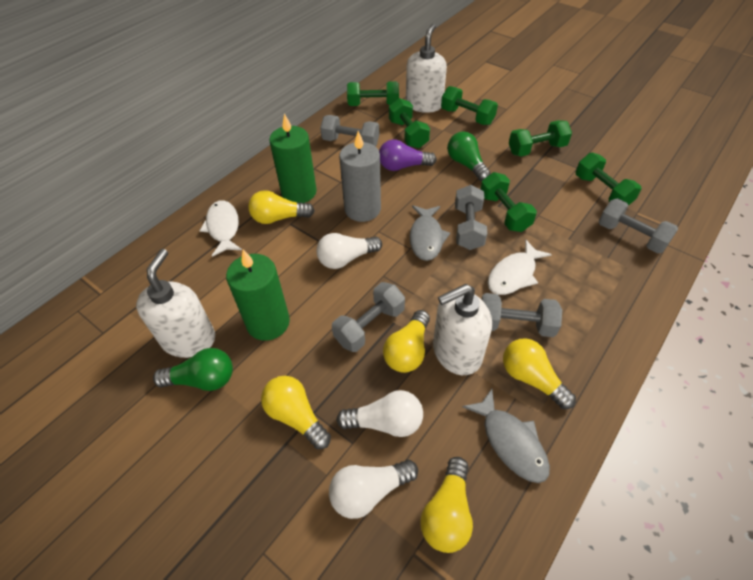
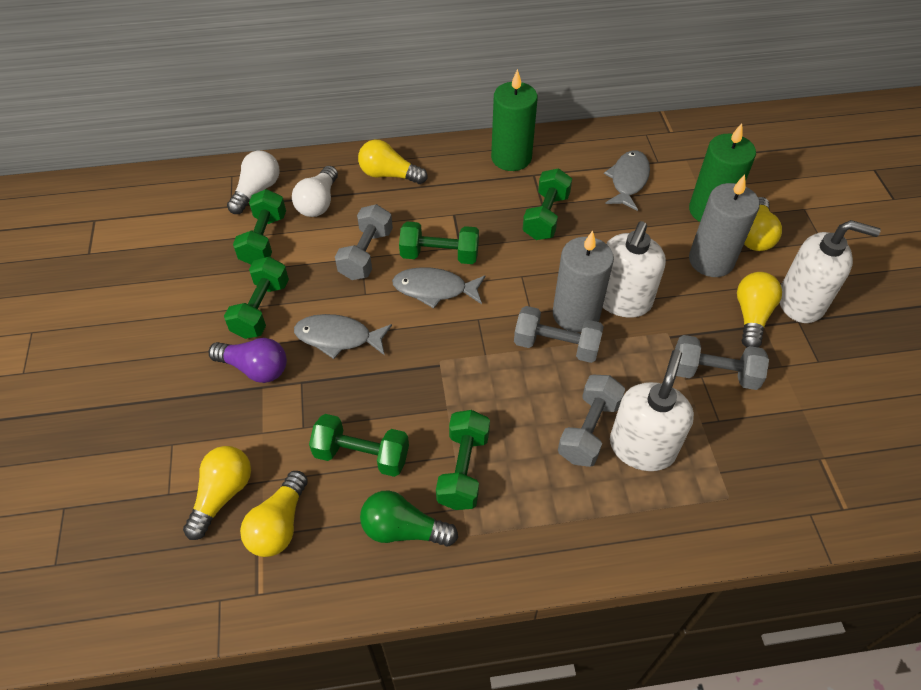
green light bulb: [153,348,233,391] [447,131,491,181] = 2 -> [360,491,458,547] = 1
grey candle: [339,131,381,222] = 1 -> [553,231,614,333] [689,175,760,277] = 2
grey dumbbell: [320,115,379,146] [332,282,405,352] [455,185,487,250] [481,293,562,337] [599,198,678,253] = 5 -> [335,204,393,280] [514,306,604,363] [558,375,625,467] [675,335,769,390] = 4
grey fish: [410,205,450,261] [462,389,550,483] = 2 -> [294,314,392,359] [392,267,485,308] [604,150,650,211] = 3
white fish: [199,200,242,257] [488,240,552,295] = 2 -> none = 0
white light bulb: [316,233,382,269] [329,459,418,519] [336,390,423,437] = 3 -> [227,151,280,214] [292,166,338,217] = 2

